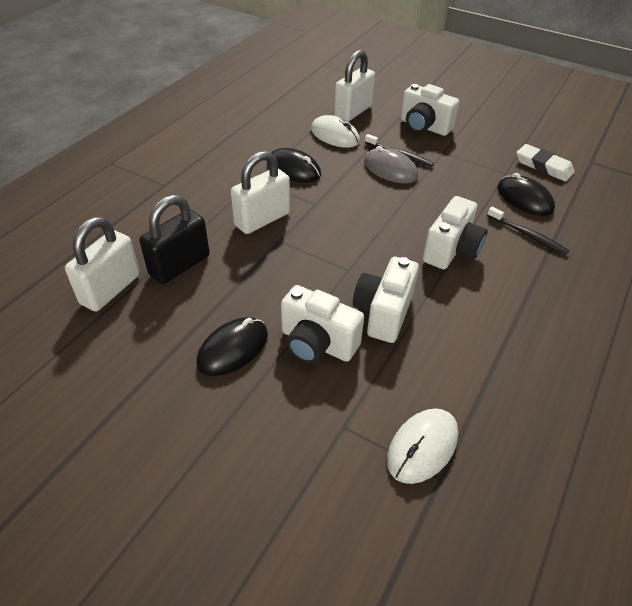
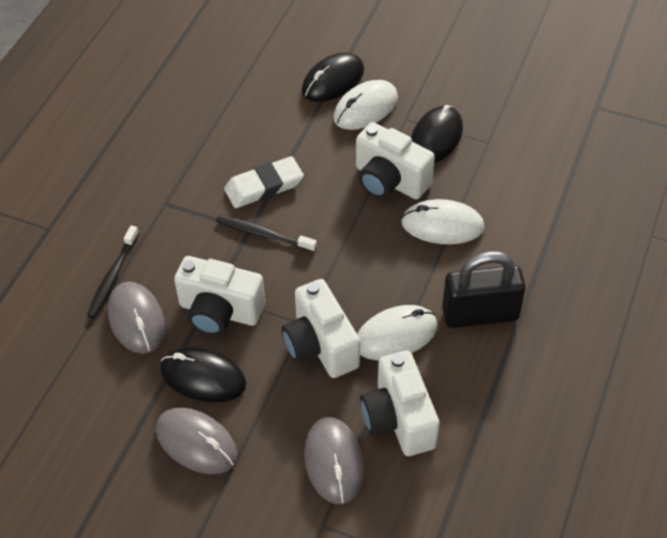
grey mouse: [364,146,419,184] = 1 -> [108,282,165,354] [156,408,237,474] [304,417,364,504] = 3
white mouse: [311,115,360,148] [387,408,458,484] = 2 -> [333,80,398,130] [357,305,438,360] [401,199,485,244] = 3
white padlock: [65,217,140,312] [231,151,290,234] [334,50,375,122] = 3 -> none = 0

